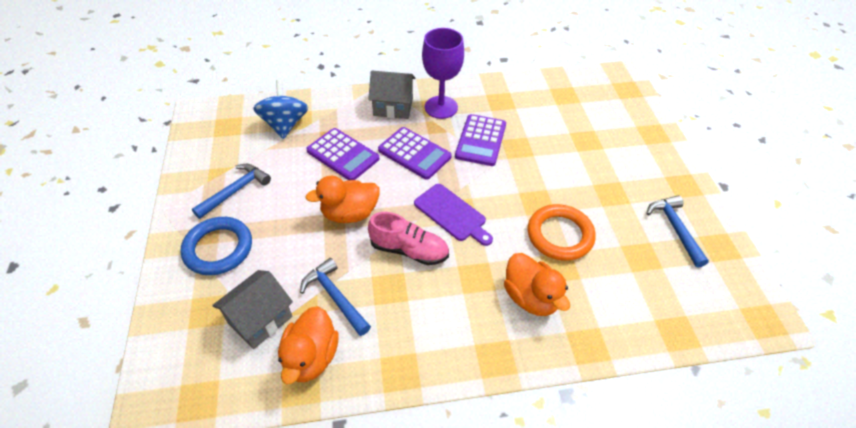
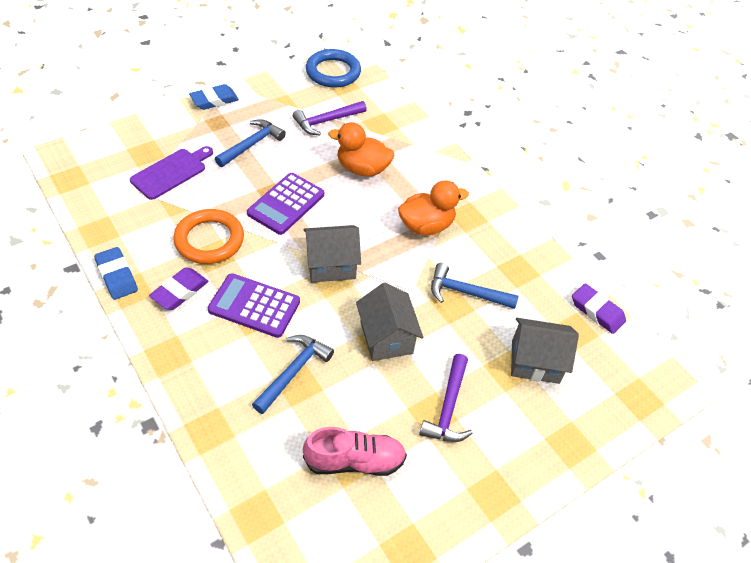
blue eraser: none = 0 -> [94,247,138,300] [189,84,239,110] = 2
blue spinning top: [253,80,308,139] = 1 -> none = 0
grey house: [212,270,293,349] [368,71,415,119] = 2 -> [304,225,361,282] [356,282,423,361] [511,318,579,384] = 3
orange duck: [278,306,339,384] [305,176,380,223] [504,253,570,316] = 3 -> [328,122,394,177] [398,180,469,235] = 2
purple calculator: [306,128,379,180] [378,127,452,180] [455,114,506,166] = 3 -> [207,273,300,338] [247,173,324,235] = 2
purple eraser: none = 0 -> [149,267,209,310] [572,283,626,334] = 2
purple goblet: [422,28,464,119] = 1 -> none = 0
purple hammer: none = 0 -> [293,101,367,135] [419,354,473,442] = 2

